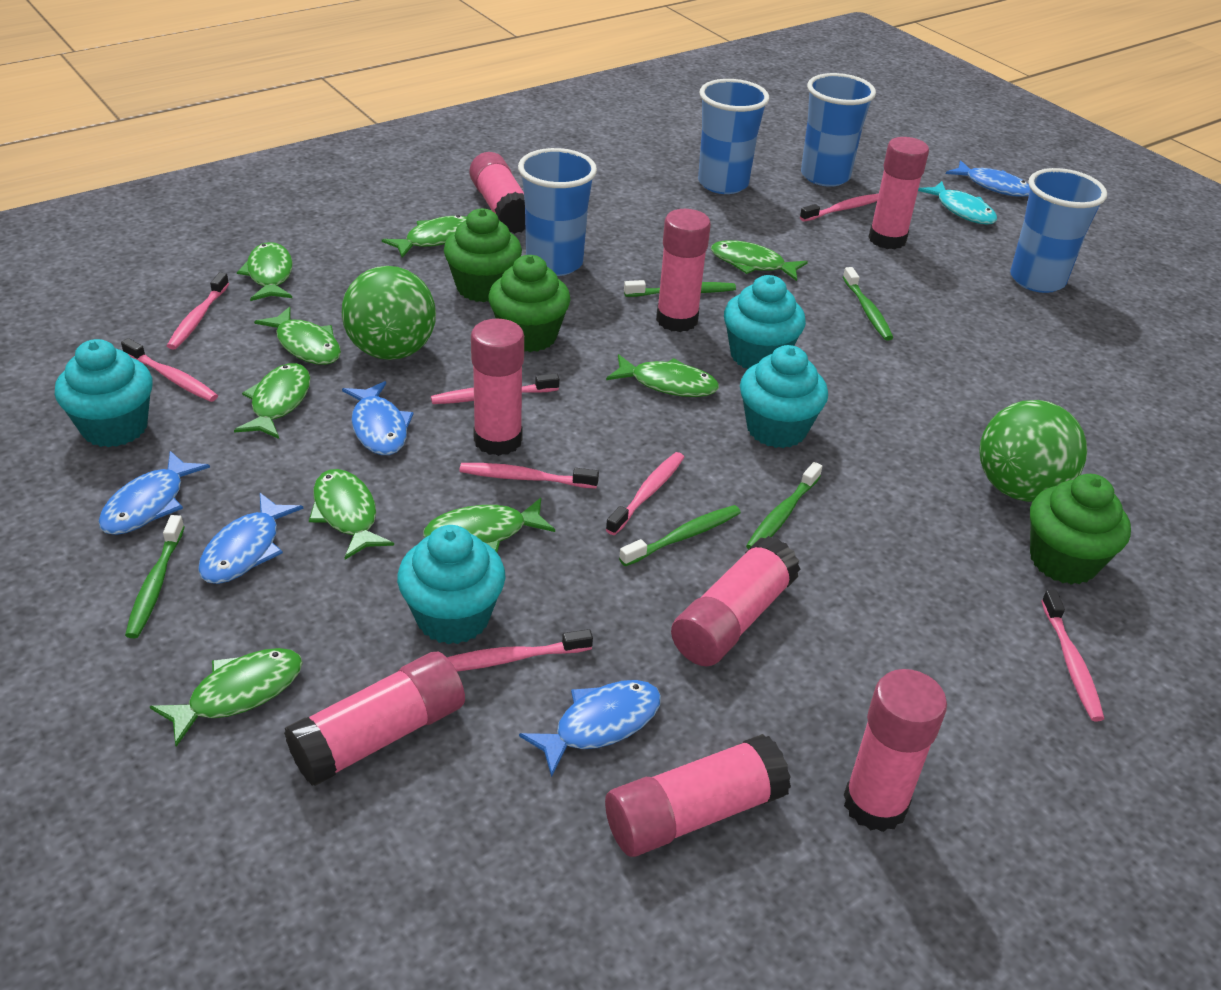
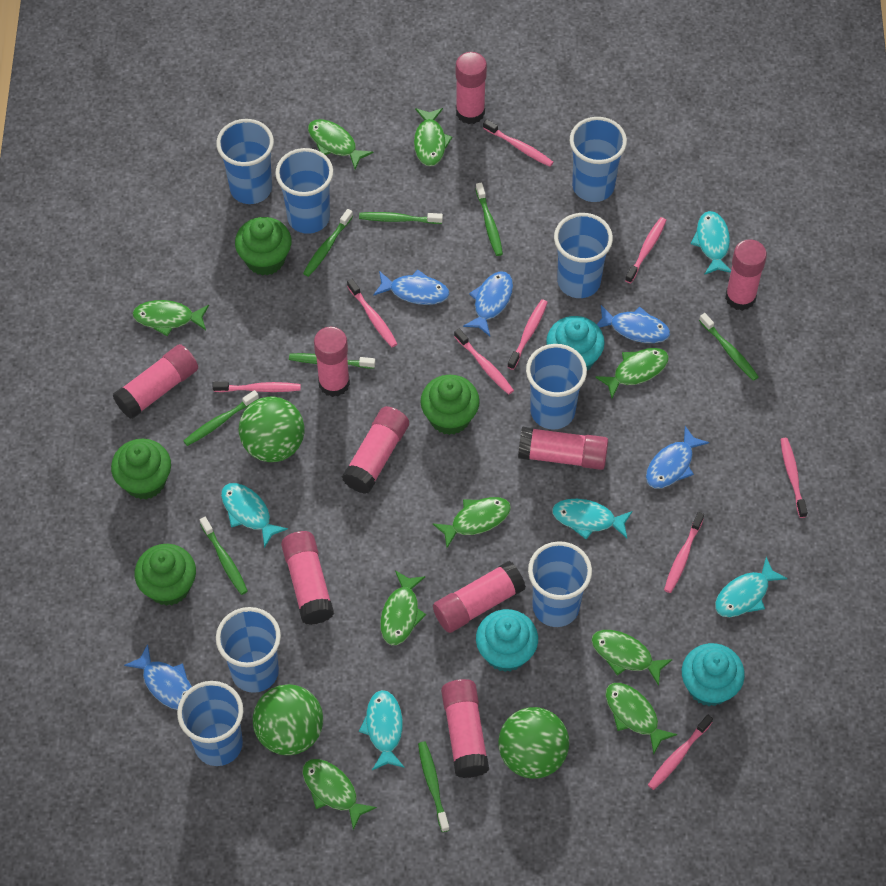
blue cup: [518,148,597,276] [698,79,769,194] [801,73,876,187] [1010,168,1107,293] = 4 -> [177,681,243,766] [216,119,274,204] [216,607,281,693] [275,148,333,234] [526,344,587,430] [528,541,592,627] [554,213,613,298] [570,117,627,202] = 8
green ball: [342,266,436,360] [979,400,1087,502] = 2 -> [239,396,304,462] [253,684,323,755] [498,707,569,779] = 3
green cupcake: [444,208,522,302] [488,255,571,352] [1030,474,1131,585] = 3 -> [111,439,171,499] [135,544,196,606] [235,217,291,276] [420,375,480,435] = 4
green toothbrush: [125,515,185,638] [619,505,741,566] [624,280,736,297] [746,462,822,549] [843,267,893,341] = 5 -> [184,390,259,446] [200,517,248,595] [289,353,376,369] [303,209,353,277] [359,212,443,224] [418,741,450,832] [476,183,503,256] [699,313,759,381] = 8
pink glue stick: [284,652,465,786] [469,152,525,234] [471,319,524,456] [605,734,791,857] [656,209,711,332] [671,536,800,666] [844,669,947,832] [869,137,929,249] = 8 -> [112,344,198,419] [281,531,334,625] [314,327,350,397] [342,406,409,494] [433,561,526,633] [441,679,489,778] [456,52,487,124] [518,426,608,470] [725,239,767,311] = 9
pink toothbrush: [121,338,218,402] [167,272,229,350] [431,373,559,404] [447,629,593,672] [459,463,599,488] [606,452,684,535] [800,194,879,222] [1041,590,1104,721] = 8 -> [212,381,301,392] [347,279,397,347] [454,329,514,394] [483,119,553,167] [507,299,548,370] [625,217,666,283] [648,715,713,790] [664,512,704,593] [780,438,808,518] = 9
turquoise cupcake: [55,339,153,447] [397,525,505,644] [724,275,806,369] [740,345,828,448] = 4 -> [476,609,538,672] [546,316,605,370] [682,643,745,706] = 3
turquoise fish: [918,181,997,224] = 1 -> [221,483,288,548] [359,690,405,770] [552,499,633,539] [691,211,731,275] [715,557,788,617] = 5

